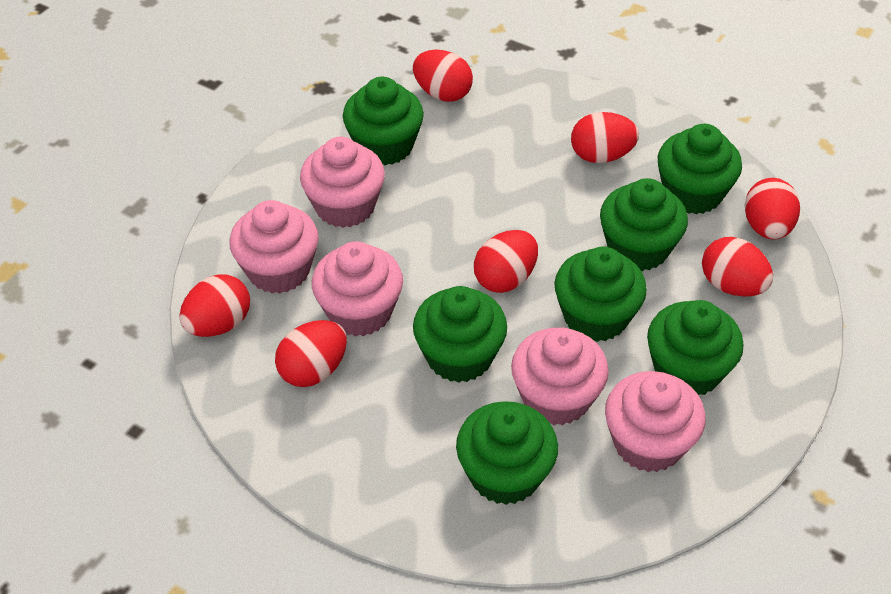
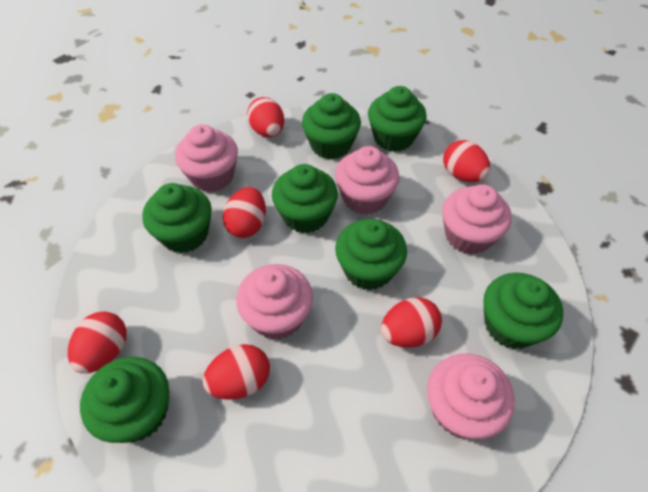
red egg: [179,274,250,337] [275,320,347,387] [413,50,473,102] [474,230,538,293] [571,112,639,163] [702,237,773,297] [745,178,800,239] = 7 -> [68,312,127,374] [203,344,270,400] [223,187,266,238] [247,97,284,137] [381,297,442,348] [443,140,490,182] = 6

